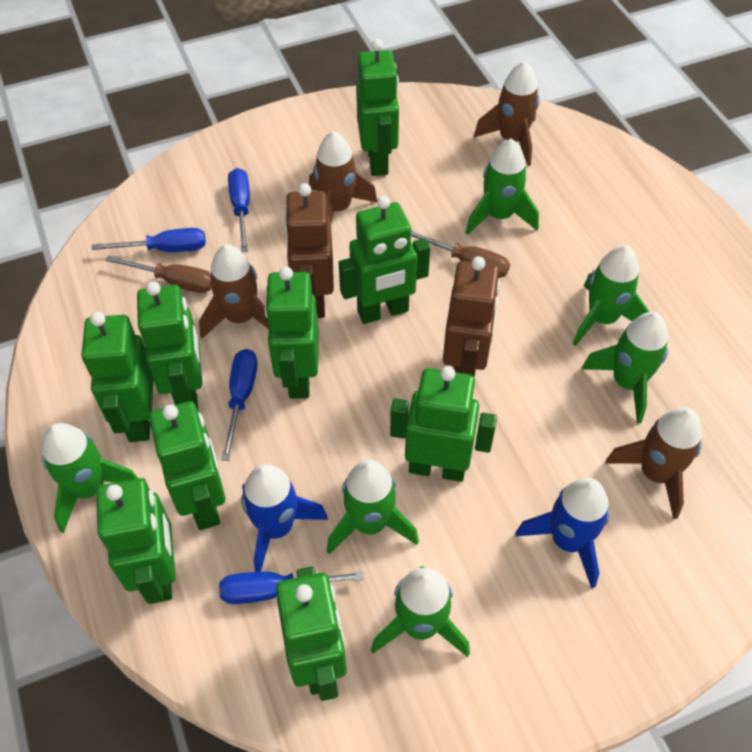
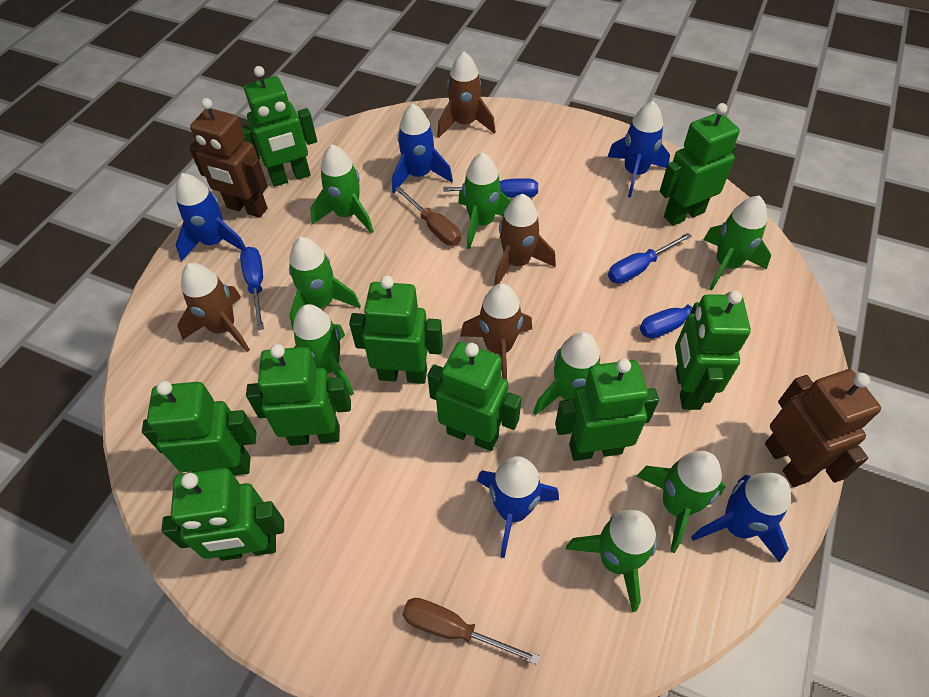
blue rocket: [241,464,328,572] [515,478,610,589] = 2 -> [176,173,246,261] [392,104,453,193] [477,456,559,558] [607,101,670,198] [691,473,791,563] = 5
green rocket: [42,423,138,533] [327,460,419,554] [371,566,470,657] [465,139,539,235] [573,245,650,346] [581,312,668,424] = 6 -> [289,237,361,329] [293,304,354,396] [310,144,374,234] [458,152,511,249] [533,332,600,415] [566,510,657,612] [637,451,726,553] [703,196,771,291] = 8

